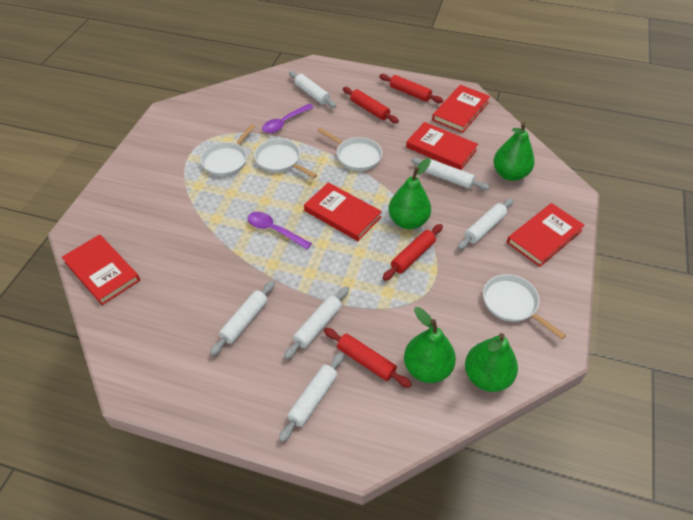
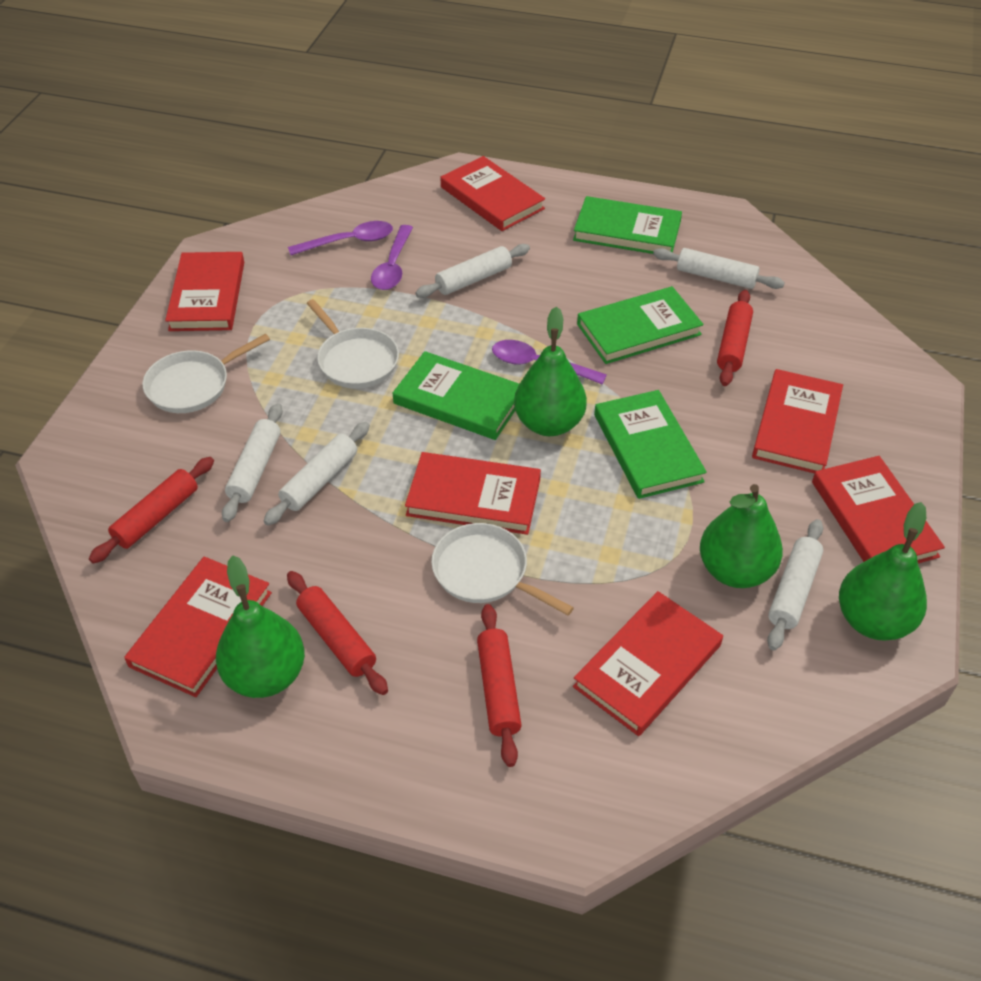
green book: none = 0 -> [393,351,519,440] [573,196,682,254] [577,286,704,364] [594,390,707,499] = 4
purple spoon: [248,212,312,249] [262,104,314,133] = 2 -> [288,221,393,255] [371,225,413,290] [492,340,607,385] = 3
red book: [62,234,140,305] [304,182,382,241] [406,122,478,170] [432,85,490,133] [507,203,585,267] = 5 -> [124,557,272,697] [165,252,244,331] [405,452,541,535] [441,156,545,231] [573,591,723,736] [752,369,843,474] [812,456,945,563] = 7
white pan: [201,124,255,176] [254,139,317,178] [317,128,382,171] [483,274,566,339] = 4 -> [143,334,270,413] [307,299,399,388] [431,523,574,616] = 3
white rolling pin: [210,280,275,356] [279,352,344,442] [284,286,349,359] [289,71,336,108] [411,158,489,190] [458,198,513,250] = 6 -> [222,403,283,522] [264,422,370,525] [415,244,530,298] [653,248,785,289] [767,519,823,651] = 5

